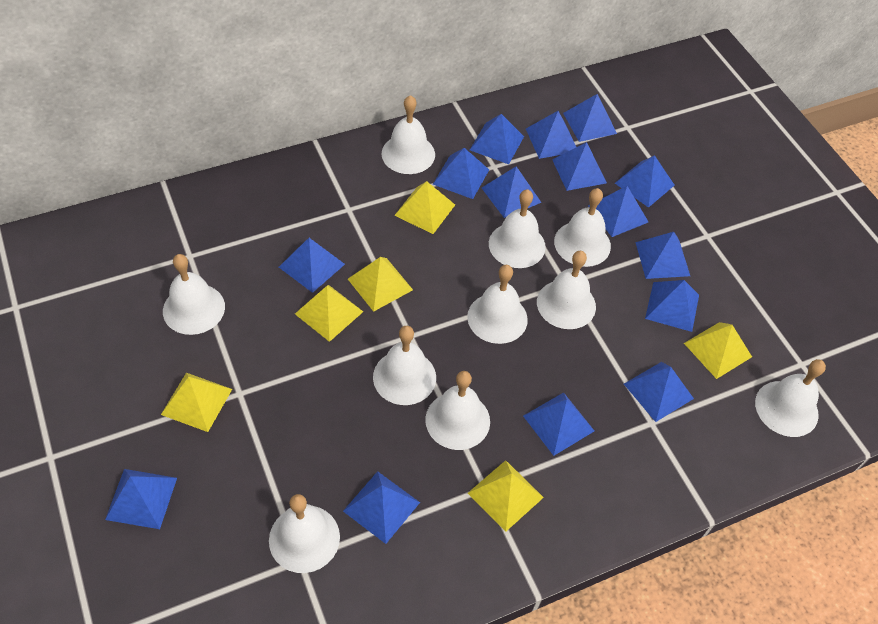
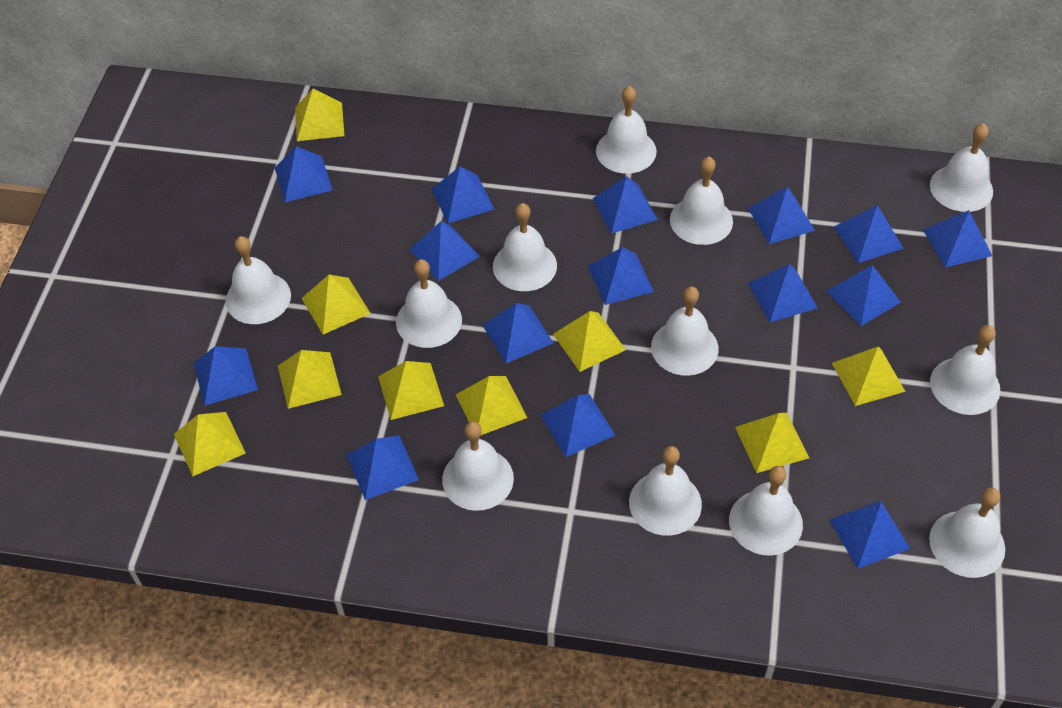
white bell: [163,254,225,335] [269,494,340,573] [373,326,436,405] [382,95,435,174] [425,371,490,450] [467,265,528,344] [489,189,546,268] [537,251,596,329] [554,188,611,267] [755,359,826,437] = 10 -> [226,236,291,324] [396,259,462,348] [442,421,514,511] [493,203,557,291] [596,86,657,174] [629,446,702,536] [651,287,718,376] [670,157,733,245] [729,466,803,556] [929,488,1005,578] [930,123,993,212] [930,325,1000,415] = 12
yellow pyramid: [161,373,232,432] [295,285,363,342] [348,257,413,312] [394,181,455,234] [468,460,544,532] [684,322,752,379] = 6 -> [174,412,246,476] [278,350,342,409] [295,89,344,141] [301,274,371,334] [378,361,444,420] [456,376,527,435] [553,311,626,372] [735,413,809,473] [832,347,906,406] = 9

